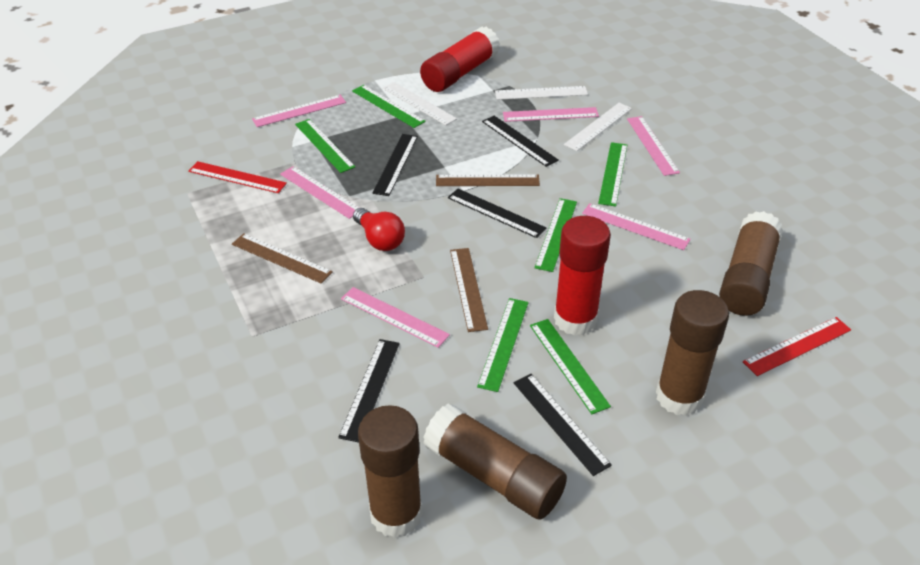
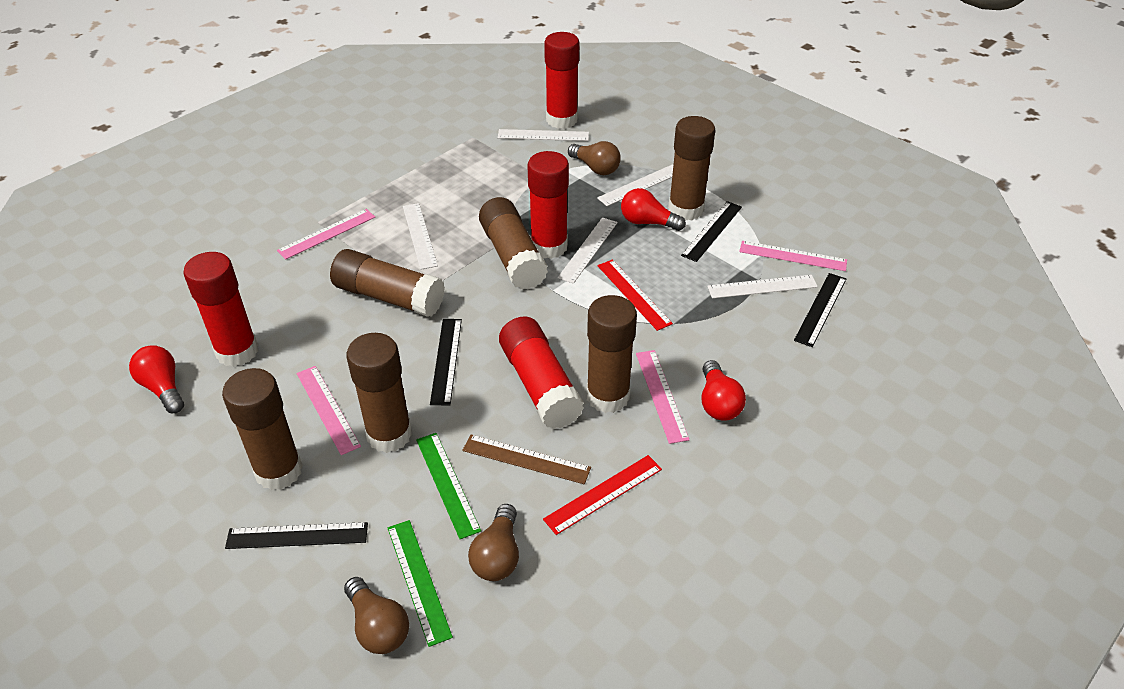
black ruler: [338,339,400,443] [373,134,418,196] [448,189,547,238] [482,116,559,167] [514,374,612,476] = 5 -> [225,522,368,549] [430,319,462,405] [681,201,742,262] [794,273,846,347] = 4
brown glue stick: [358,405,423,538] [423,404,567,520] [656,290,729,416] [719,211,783,316] = 4 -> [222,368,303,490] [330,249,445,317] [346,333,412,453] [479,197,548,290] [586,295,637,413] [668,116,715,221] = 6
brown light bulb: none = 0 -> [344,577,409,654] [468,504,519,581] [568,141,621,175] = 3
brown ruler: [232,233,333,283] [436,174,540,186] [450,248,488,332] = 3 -> [462,435,591,484] = 1
green ruler: [295,119,355,173] [352,85,426,128] [477,298,529,392] [530,319,611,414] [534,198,577,272] [598,142,627,206] = 6 -> [388,520,453,647] [416,433,481,539] = 2
pink ruler: [252,95,346,127] [280,166,359,219] [341,287,450,348] [503,107,599,122] [582,203,691,250] [627,116,680,176] = 6 -> [277,209,375,260] [297,366,361,455] [636,350,689,444] [739,241,847,271] = 4
red glue stick: [420,27,500,92] [554,216,611,336] = 2 -> [183,252,258,367] [499,316,584,429] [528,151,569,259] [544,32,579,129] = 4
red light bulb: [353,208,405,251] = 1 -> [129,345,184,413] [621,188,686,231] [702,360,746,421] = 3
white ruler: [383,82,457,125] [495,86,588,100] [564,103,632,151] = 3 -> [403,203,438,270] [498,129,589,141] [558,217,618,284] [597,164,673,206] [707,275,818,298] = 5

